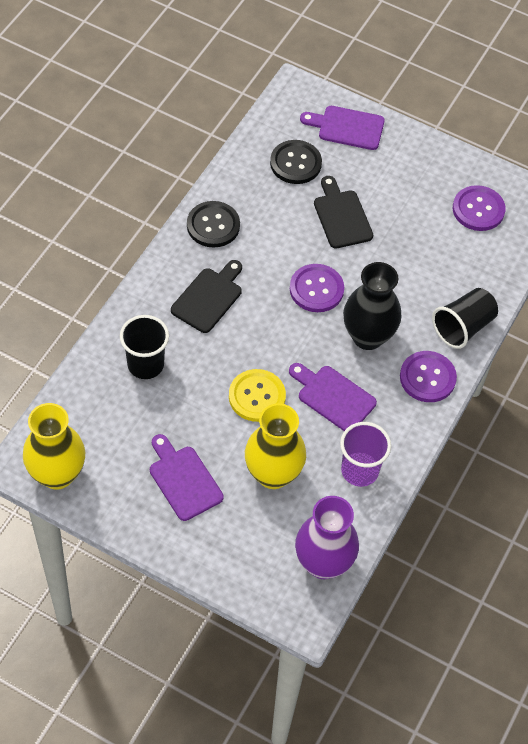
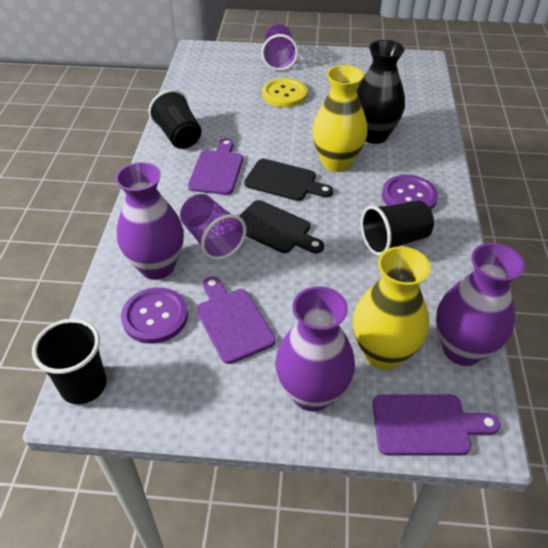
black button: [187,201,240,248] [270,140,322,184] = 2 -> none = 0
black cup: [120,315,169,379] [432,288,498,349] = 2 -> [32,318,107,404] [149,90,201,149] [361,201,434,256] = 3
purple button: [290,264,344,312] [400,351,457,402] [453,185,506,231] = 3 -> [121,287,188,344] [382,175,438,210] = 2
purple cup: [340,422,391,487] = 1 -> [180,194,247,260] [261,24,298,71] = 2
purple vase: [295,496,359,579] = 1 -> [115,162,184,280] [275,286,355,412] [436,243,525,366] = 3

